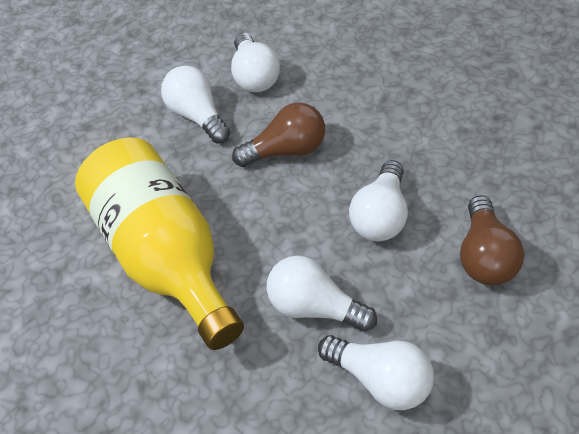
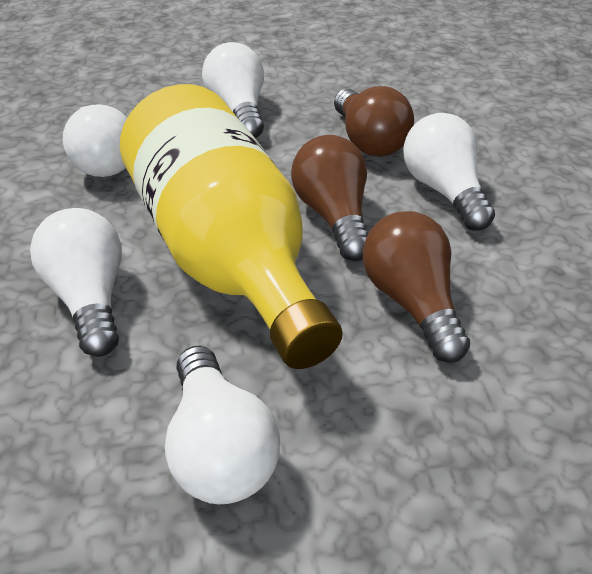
brown light bulb: [232,102,325,167] [460,195,524,285] = 2 -> [291,135,368,261] [334,86,414,156] [363,211,470,363] = 3

